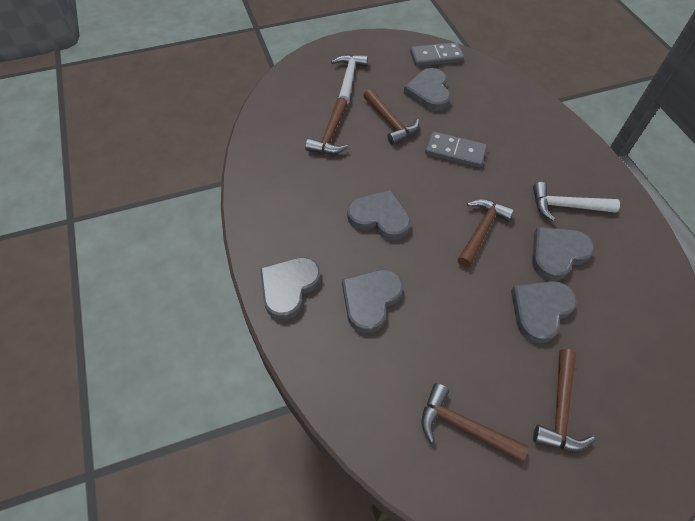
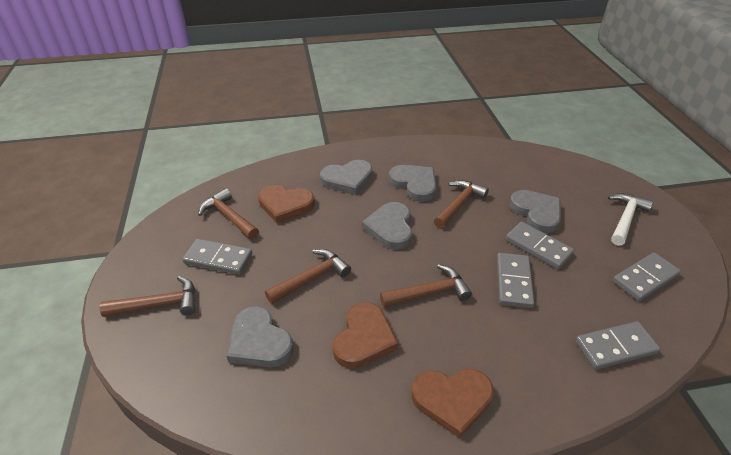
brown heart: none = 0 -> [258,185,315,223] [332,302,398,369] [411,369,494,438] = 3
grey domino: [410,42,464,66] [425,131,487,168] = 2 -> [182,239,252,275] [497,253,534,308] [505,222,574,269] [575,321,660,370] [612,252,681,301] = 5
grey heart: [260,257,321,320] [342,269,403,333] [347,190,411,240] [404,68,450,111] [511,281,577,343] [532,227,594,281] = 6 -> [226,306,294,367] [320,160,373,195] [362,202,412,250] [389,165,436,202] [509,190,561,233] = 5
white hammer: [331,54,368,103] [533,182,620,221] = 2 -> [608,193,653,246] = 1

